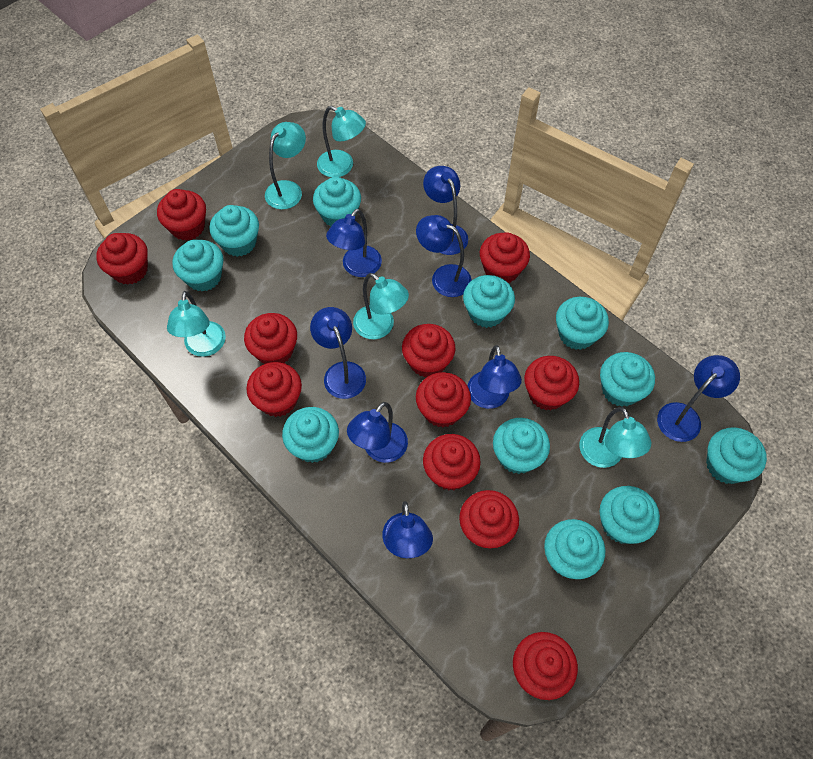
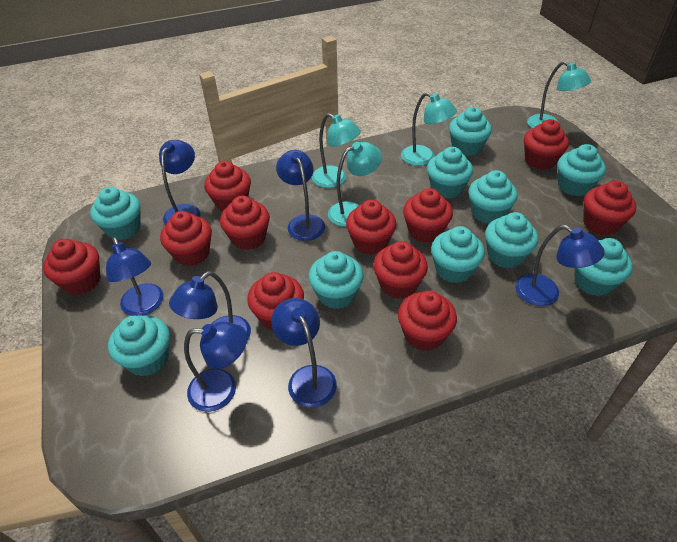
blue lamp: [310,307,366,399] [326,209,382,277] [347,402,408,463] [382,501,433,558] [416,215,472,297] [423,166,468,255] [468,345,522,409] [657,355,740,442] = 8 -> [106,237,164,316] [159,140,200,225] [169,271,251,341] [184,322,247,412] [271,298,337,408] [276,150,325,241] [515,225,605,306] = 7
turquoise cupcake: [172,240,223,292] [209,205,259,257] [282,407,339,463] [313,177,361,227] [463,275,515,328] [493,418,550,474] [544,519,605,579] [556,297,609,350] [600,352,655,407] [600,486,660,544] [706,427,767,484] = 11 -> [90,187,141,240] [108,315,170,376] [309,251,363,309] [427,147,473,199] [431,226,485,283] [449,107,492,156] [468,170,517,224] [485,212,538,269] [558,144,606,196] [574,238,633,296] = 10
turquoise lamp: [167,291,226,357] [265,122,306,209] [317,106,366,177] [353,273,409,339] [580,407,651,468] = 5 -> [312,113,361,188] [328,142,382,227] [401,92,457,166] [527,61,591,129] = 4

